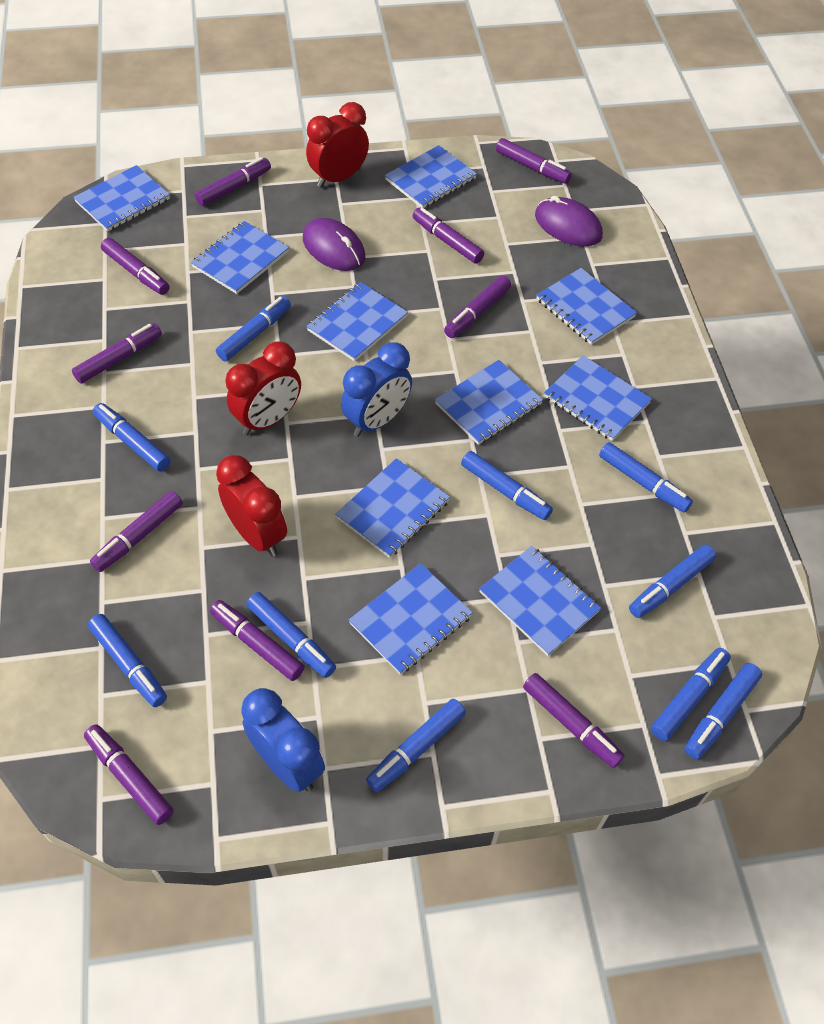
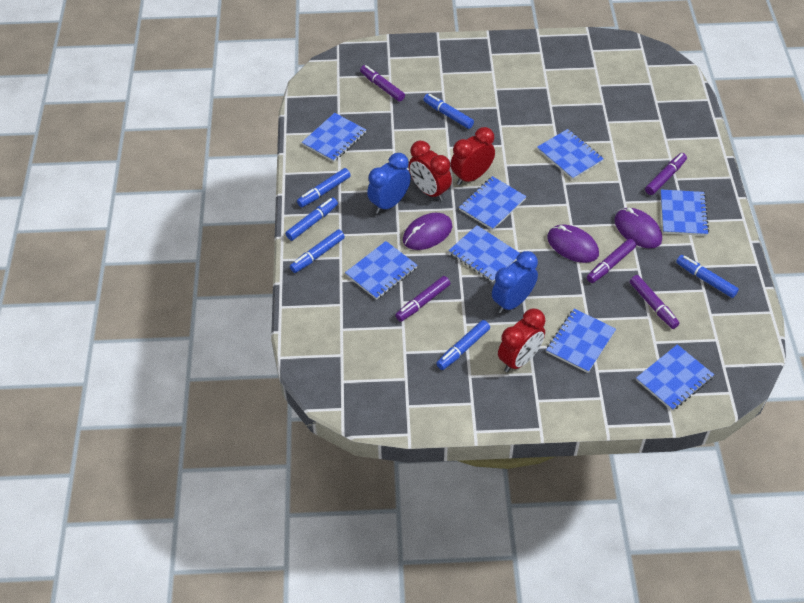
blue marker: [88,614,167,707] [93,403,171,472] [216,296,291,361] [246,592,336,678] [366,699,466,792] [461,451,553,520] [599,442,693,513] [629,545,716,618] [651,648,731,741] [685,663,762,759] = 10 -> [285,198,338,241] [290,229,345,273] [297,168,351,207] [423,94,474,129] [436,320,490,370] [676,255,739,298] = 6
blue notebook: [73,165,170,232] [191,221,289,294] [306,282,408,361] [335,458,450,558] [349,563,473,675] [385,145,477,208] [435,360,543,445] [479,546,601,656] [536,268,637,345] [544,355,652,441] = 10 -> [302,113,366,162] [345,241,417,300] [448,225,520,282] [459,176,527,230] [537,129,604,180] [546,309,616,373] [636,344,714,411] [660,189,709,236] = 8
purple marker: [72,323,162,383] [84,724,174,825] [90,491,183,572] [101,238,169,295] [195,157,271,206] [210,600,305,681] [413,207,484,264] [444,275,511,338] [496,138,572,184] [523,673,625,768] = 10 -> [360,65,405,102] [395,276,450,322] [587,239,636,283] [630,275,679,329] [645,153,687,195] = 5
purple mouse: [303,218,365,271] [535,196,603,246] = 2 -> [403,213,452,250] [547,225,599,263] [614,208,662,248] = 3

